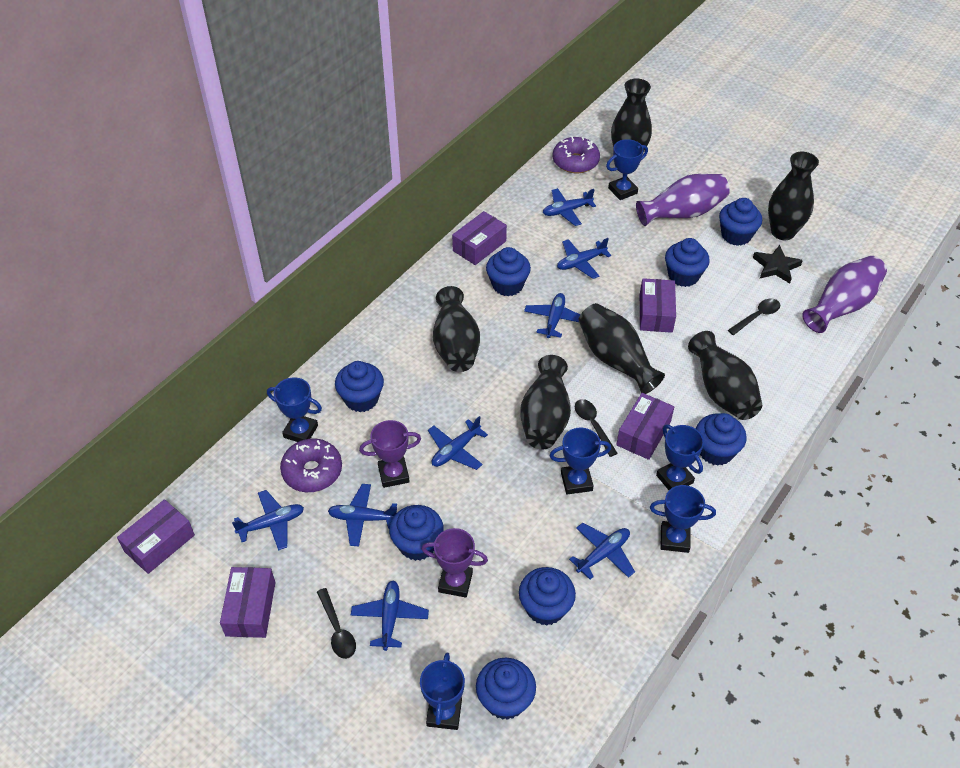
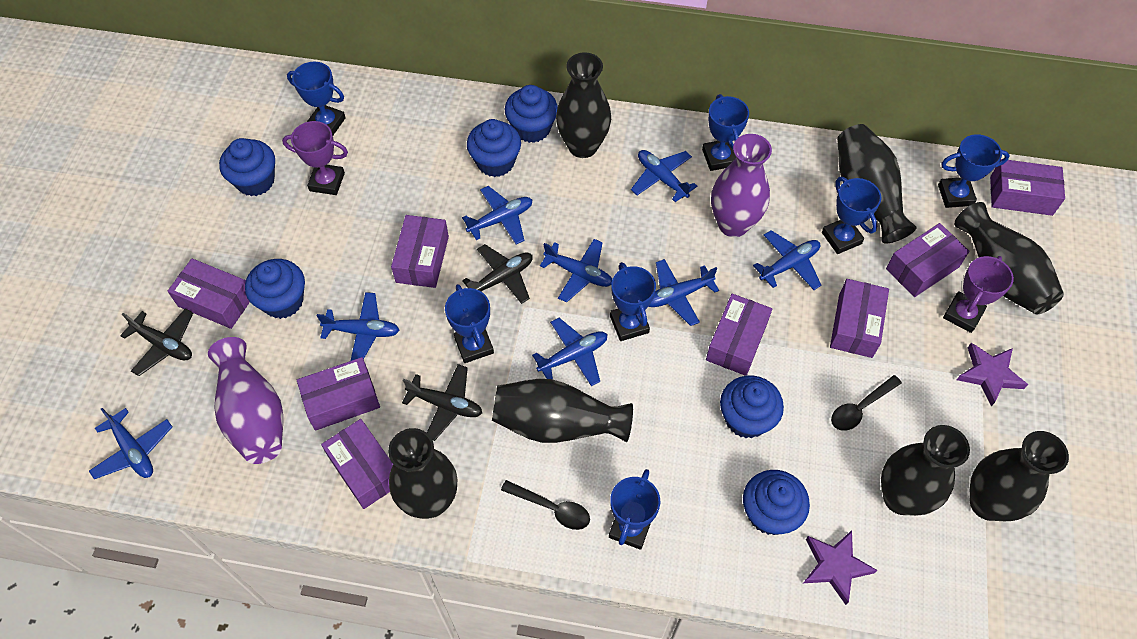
black plane: none = 0 -> [120,308,193,376] [402,364,482,441] [462,244,533,304] = 3
black spoon: [317,588,356,659] [575,399,618,457] [728,299,780,335] = 3 -> [501,480,590,530] [831,375,902,431] = 2
black star: [753,245,803,284] = 1 -> none = 0
black vase: [433,286,480,372] [520,355,571,449] [578,303,665,394] [611,79,652,152] [688,331,762,420] [768,152,819,240] = 6 -> [388,428,457,519] [492,379,633,443] [556,52,611,158] [837,124,917,244] [881,425,970,516] [954,202,1064,314] [970,431,1069,521] = 7
blue cupcake: [335,361,384,412] [389,505,444,561] [476,658,536,720] [486,247,531,296] [519,567,576,626] [665,238,710,287] [696,413,747,466] [719,198,762,246] = 8 -> [219,138,275,196] [245,259,305,319] [467,119,521,177] [505,85,558,143] [720,375,784,438] [743,470,810,535] = 6
blue trophy: [267,377,322,442] [420,653,465,730] [549,428,611,494] [606,139,648,200] [650,485,716,553] [656,425,704,490] = 6 -> [287,62,346,135] [445,284,494,363] [609,469,660,550] [610,262,656,341] [702,94,749,171] [822,177,881,254] [938,134,1010,208] = 7
purple box: [117,499,195,574] [220,567,275,638] [452,211,507,265] [616,393,674,460] [640,278,676,333] = 5 -> [168,258,250,329] [297,357,380,431] [321,419,393,509] [391,215,449,288] [706,294,772,376] [830,279,889,358] [886,223,970,297] [990,159,1065,216] = 8
purple donut: [280,438,342,492] [553,136,600,173] = 2 -> none = 0
purple star: none = 0 -> [803,530,877,605] [957,343,1028,406] = 2

